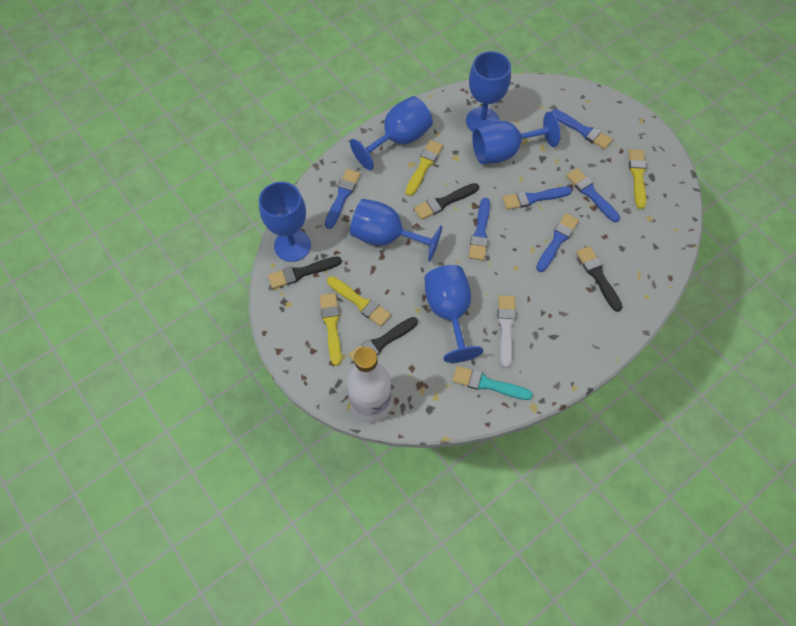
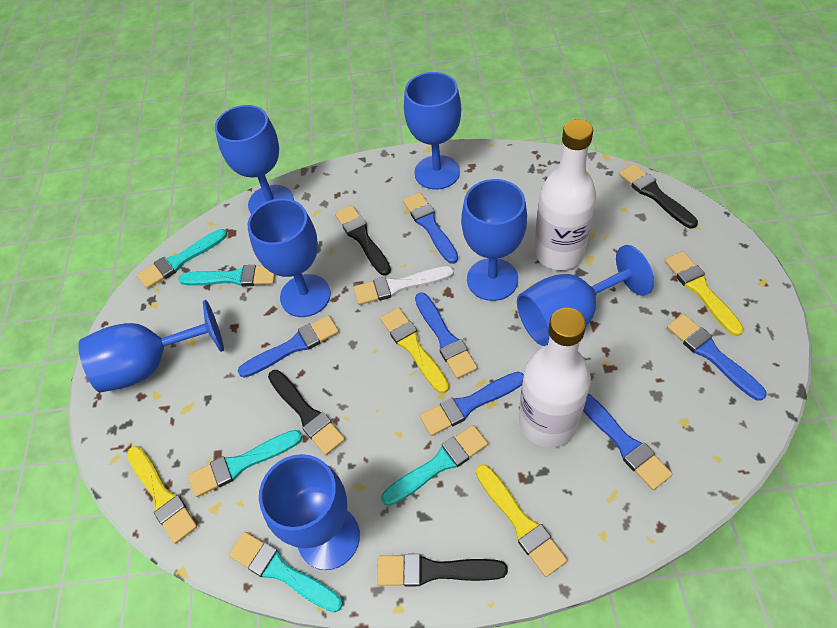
blue goblet: [259,182,311,262] [350,96,433,170] [350,199,443,262] [424,265,483,363] [466,51,511,132] [472,111,560,164] = 6 -> [78,300,224,393] [215,105,294,214] [248,199,331,317] [259,454,360,570] [404,72,461,190] [461,179,527,301] [517,245,654,346] = 7
turquoise brush: [452,366,533,400] = 1 -> [137,229,227,289] [178,265,275,286] [188,430,302,497] [229,532,343,613] [381,425,488,506] = 5
white bottle: [346,347,392,423] = 1 -> [519,308,591,448] [534,119,596,270] = 2

